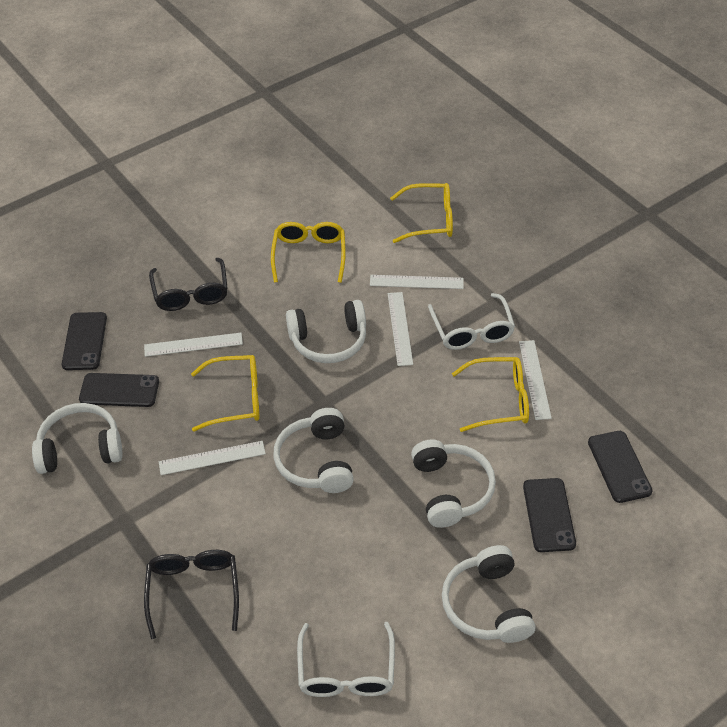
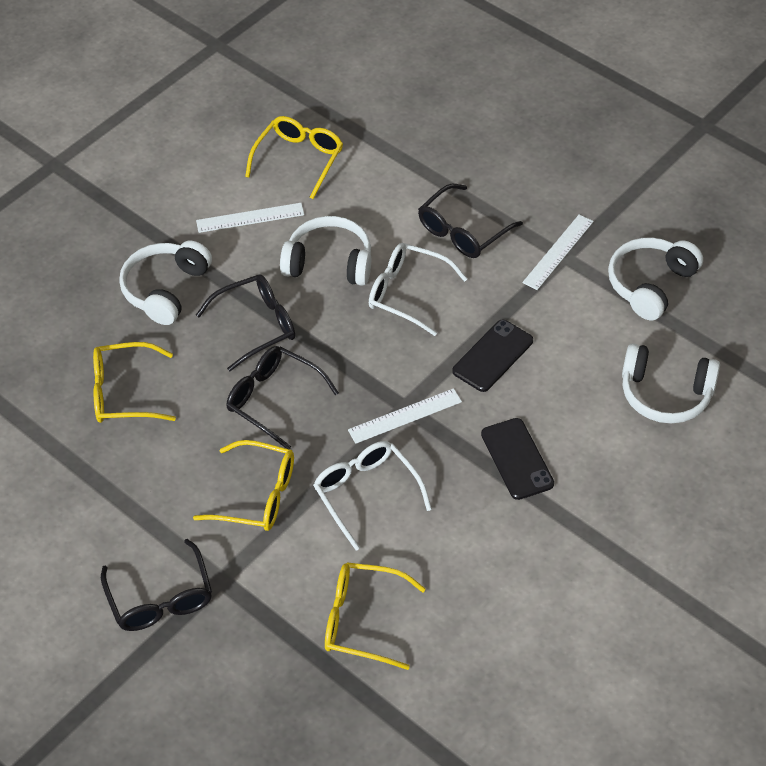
black glasses: [144,550,239,639] [149,258,228,311] = 2 -> [101,539,212,631] [196,274,295,371] [227,346,339,449] [418,184,523,258] = 4
black phone: [62,312,107,370] [79,373,159,407] [523,478,576,552] [588,431,653,503] = 4 -> [452,320,533,392] [481,418,554,500] = 2
white headphones: [32,403,123,474] [273,408,354,493] [286,300,366,363] [411,439,496,528] [442,545,536,643] = 5 -> [119,241,212,325] [280,216,371,286] [608,237,703,320] [622,343,720,424] = 4
white ruler: [144,333,243,357] [159,441,266,475] [370,275,464,289] [388,292,413,366] [519,340,552,420] = 5 -> [196,203,304,233] [348,388,462,444] [522,214,594,290] = 3

